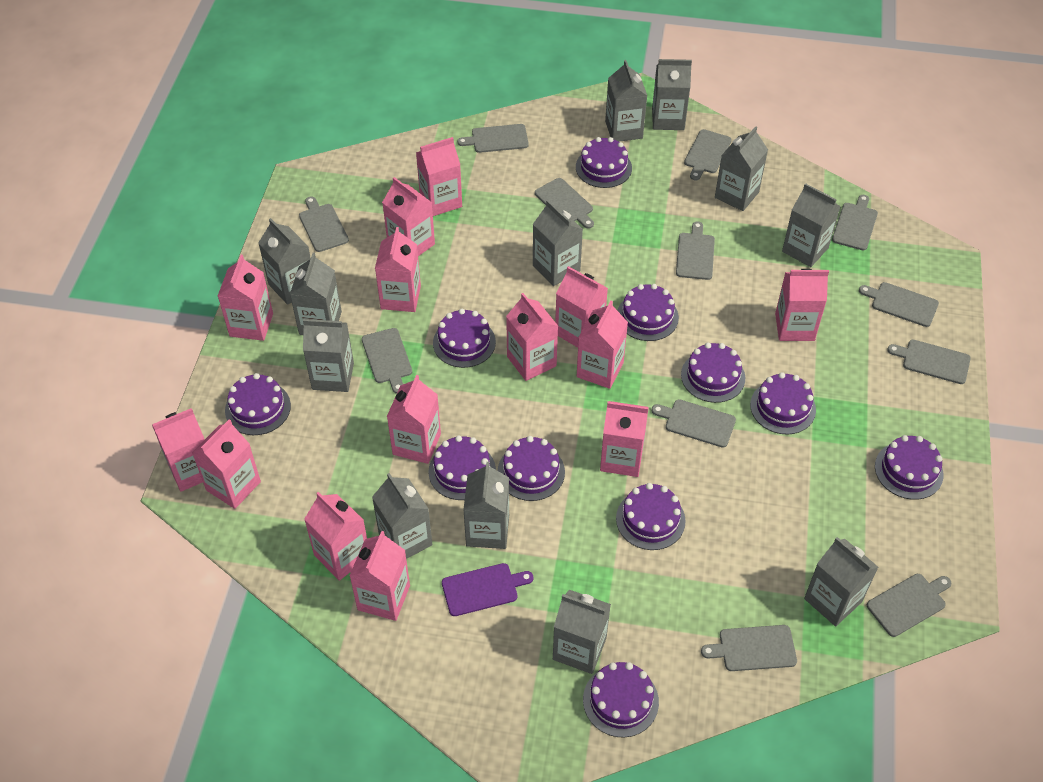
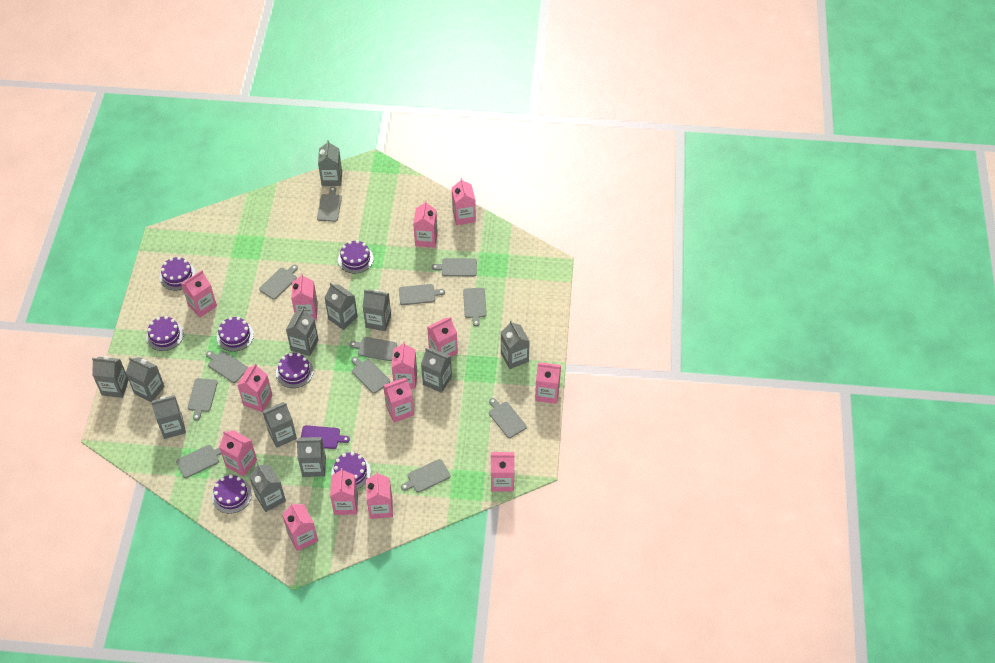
purple cake: [225,373,291,435] [428,435,496,500] [433,309,496,368] [498,436,565,501] [576,137,632,188] [583,662,659,737] [616,483,686,550] [617,284,679,341] [681,343,745,403] [750,372,816,435] [875,435,943,500] = 11 -> [146,316,184,351] [160,257,196,290] [212,475,252,514] [217,317,254,352] [276,353,314,388] [331,452,371,489] [338,240,374,274] = 7

